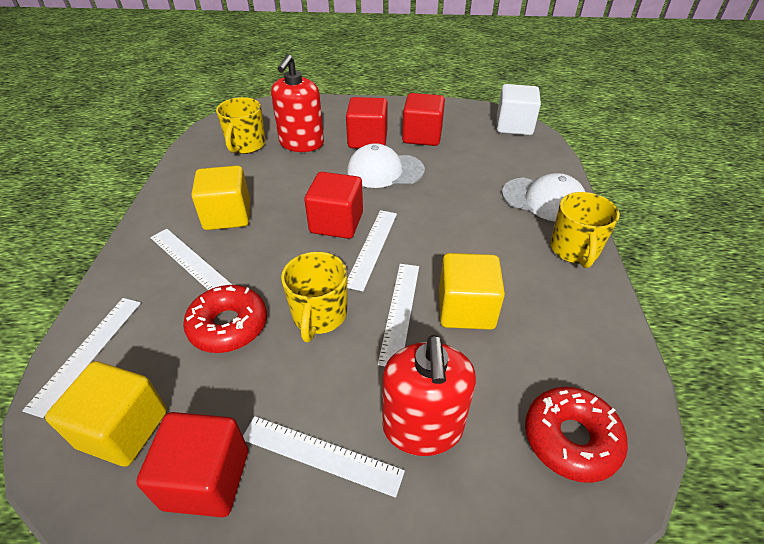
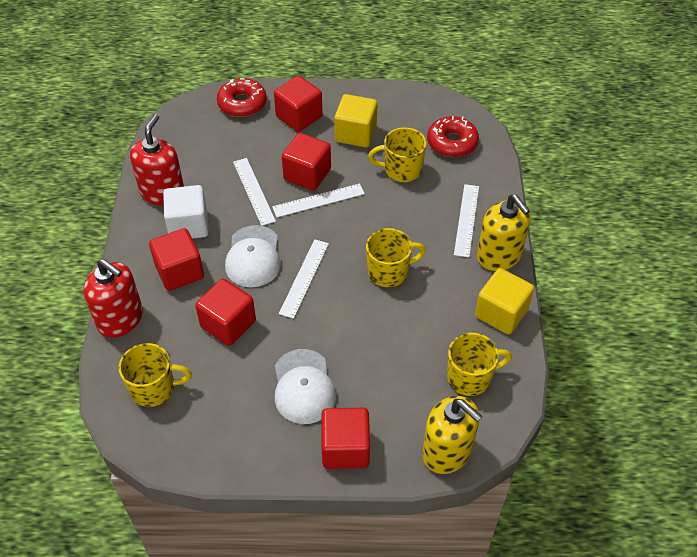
red cube: [136,412,248,517] [304,172,363,239] [346,97,388,149] [402,93,445,146] = 4 -> [149,228,204,291] [195,279,256,346] [274,76,323,132] [282,133,331,191] [321,408,370,469] = 5
white ruler: [22,298,141,418] [150,229,232,290] [243,416,405,498] [347,210,397,291] [378,264,419,366] = 5 -> [233,158,276,226] [272,183,365,218] [279,239,329,319] [454,184,479,258] = 4
yellow cube: [45,361,167,467] [191,166,250,230] [439,253,505,330] = 3 -> [334,94,377,147] [475,268,534,334] = 2
yellow mug: [216,97,266,154] [281,252,347,342] [550,192,620,268] = 3 -> [119,343,192,407] [366,228,426,287] [368,127,427,182] [447,333,512,396] = 4
yellow soap dispenser: none = 0 -> [422,396,482,474] [477,194,531,271] = 2

